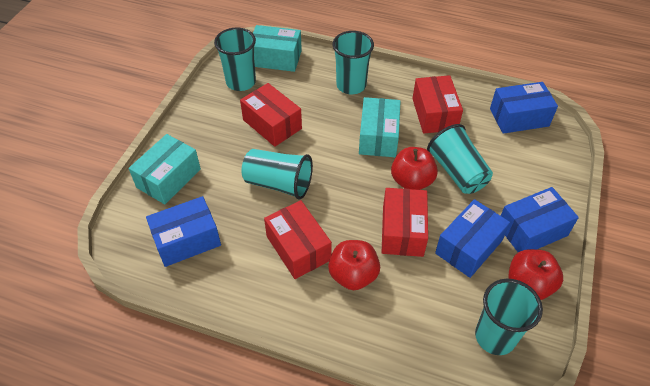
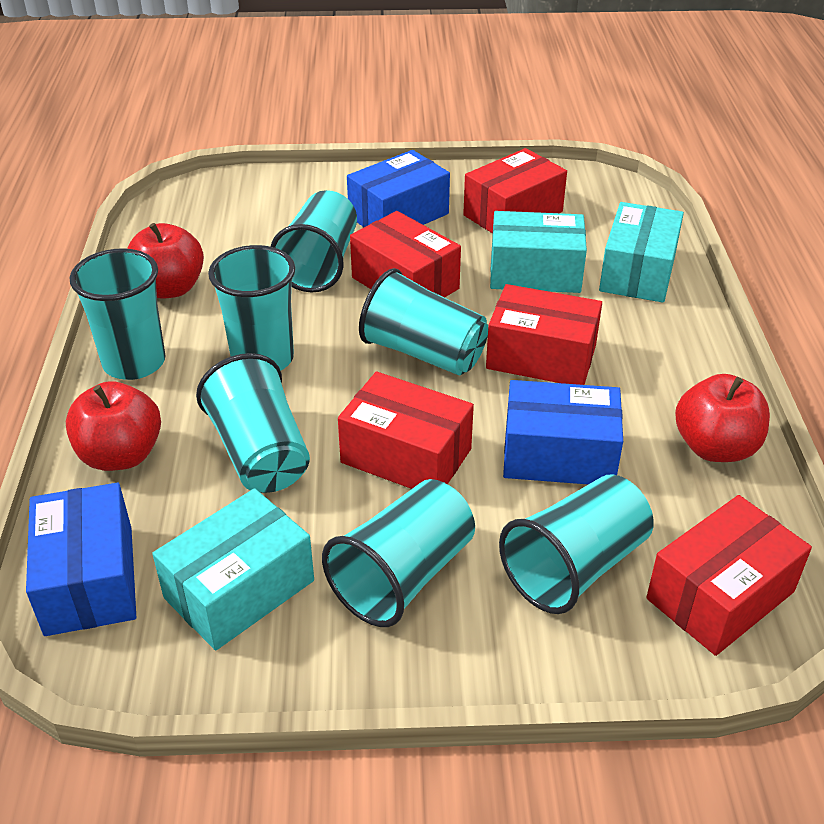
blue box: [146,196,221,267] [435,199,510,278] [490,82,558,134] [501,187,579,252] = 4 -> [26,483,136,636] [347,150,450,228] [503,380,623,484] = 3
red box: [240,83,302,147] [264,200,332,279] [382,188,428,257] [412,75,463,133] = 4 -> [338,372,474,489] [350,211,461,298] [463,148,567,233] [486,284,602,385] [646,495,812,656] = 5
turquoise cup: [214,28,256,91] [242,149,313,200] [333,31,374,94] [427,124,493,194] [475,279,543,355] = 5 -> [70,248,166,380] [196,353,310,493] [208,245,295,371] [271,190,357,292] [322,479,475,627] [359,268,488,375] [499,474,654,614] = 7

